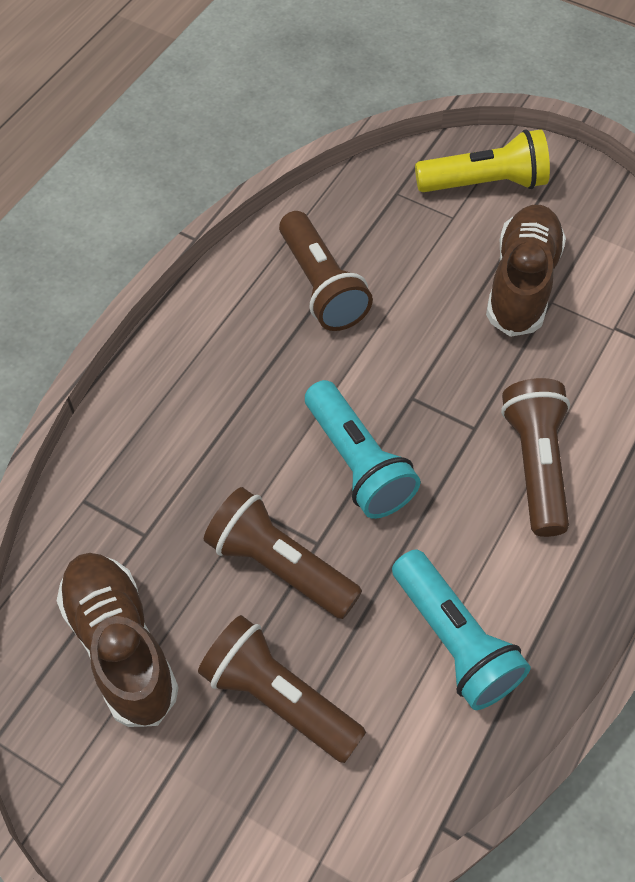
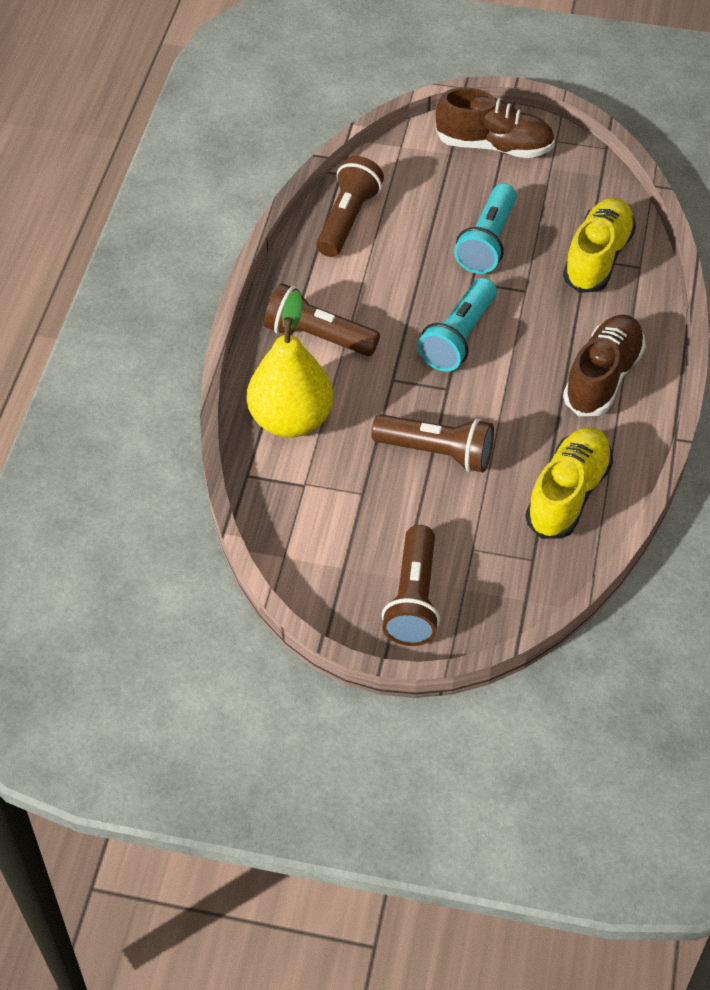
yellow flashlight: [415,129,550,192] = 1 -> none = 0
yellow pear: none = 0 -> [247,290,333,438] = 1
yellow shoe: none = 0 -> [525,427,613,539] [563,198,636,293] = 2

